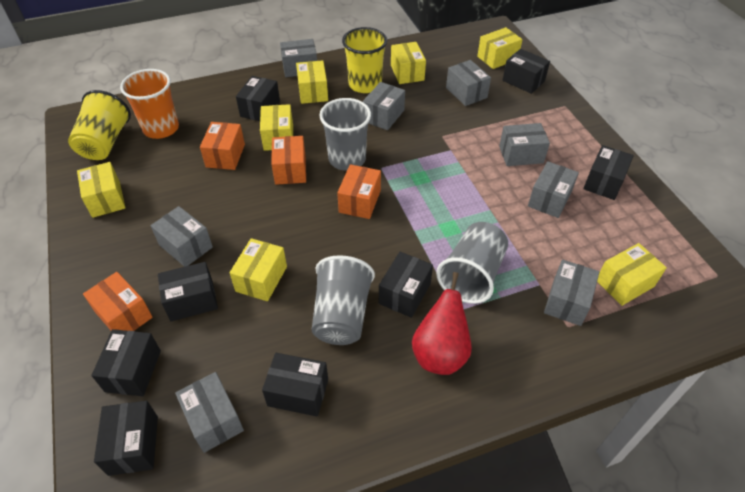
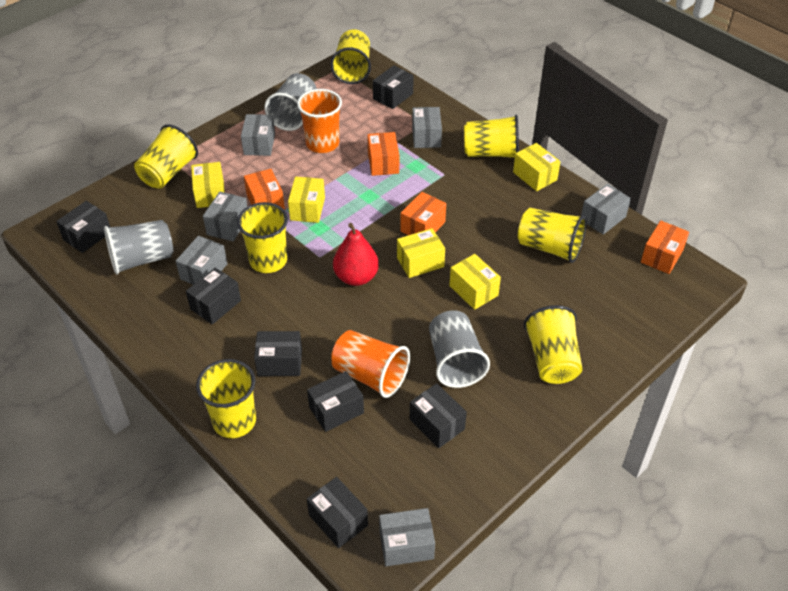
black box: [91,329,161,396] [94,401,158,476] [158,262,218,321] [236,76,280,121] [262,353,328,417] [379,252,433,318] [502,49,550,94] [583,145,634,200] = 8 -> [56,201,110,253] [186,268,241,324] [254,331,302,376] [307,371,364,432] [307,477,368,548] [373,65,414,109] [410,383,467,448] = 7
grey box: [150,206,213,267] [175,372,244,453] [280,39,317,77] [363,82,405,130] [446,60,491,106] [499,123,550,166] [528,161,579,218] [544,260,599,326] = 8 -> [176,236,227,285] [203,192,248,241] [241,114,275,156] [379,508,435,566] [412,107,442,148] [581,184,631,235] = 6
orange cup: [120,69,179,139] = 1 -> [297,89,342,153] [331,330,410,398] = 2
yellow box: [77,162,126,218] [230,238,287,301] [260,104,293,151] [296,60,328,104] [391,42,426,84] [477,27,523,69] [597,243,667,306] = 7 -> [191,162,225,208] [288,177,325,223] [397,228,445,278] [449,254,501,310] [513,143,561,191] = 5
yellow cup: [68,90,131,160] [342,27,387,93] = 2 -> [134,124,198,189] [196,359,256,438] [237,202,288,273] [330,29,371,84] [464,115,519,158] [518,208,587,263] [524,305,582,384] = 7

